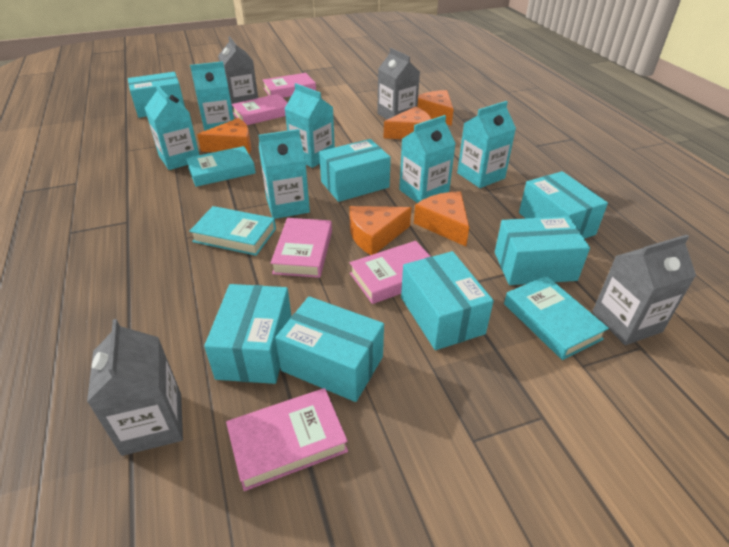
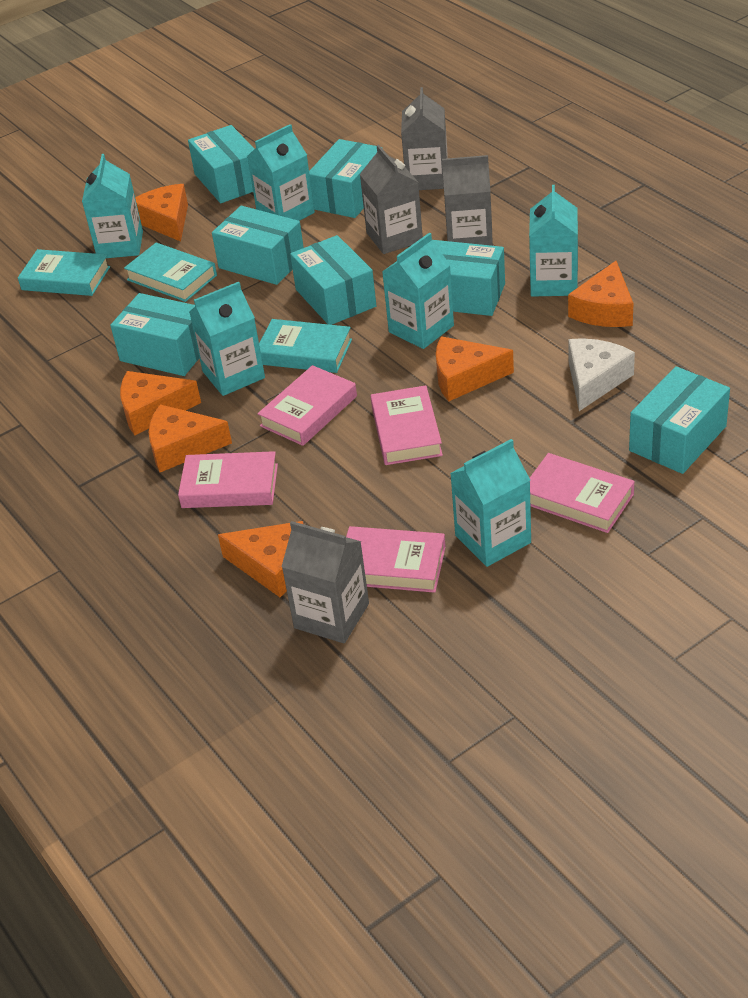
orange cheese: [197,118,251,154] [349,206,411,255] [384,106,431,139] [414,191,469,246] [417,90,454,126] = 5 -> [120,371,201,436] [135,184,188,242] [148,404,232,472] [218,521,303,597] [436,336,514,401] [568,261,634,327] = 6
white cheese: none = 0 -> [568,338,635,411] = 1

